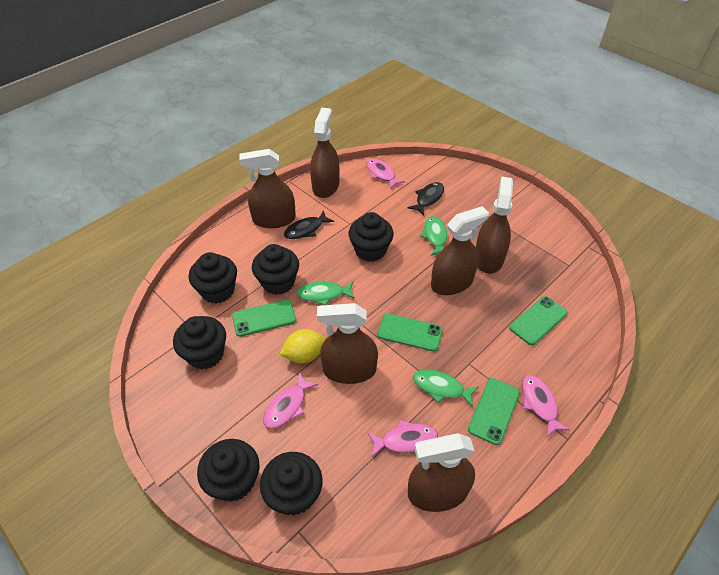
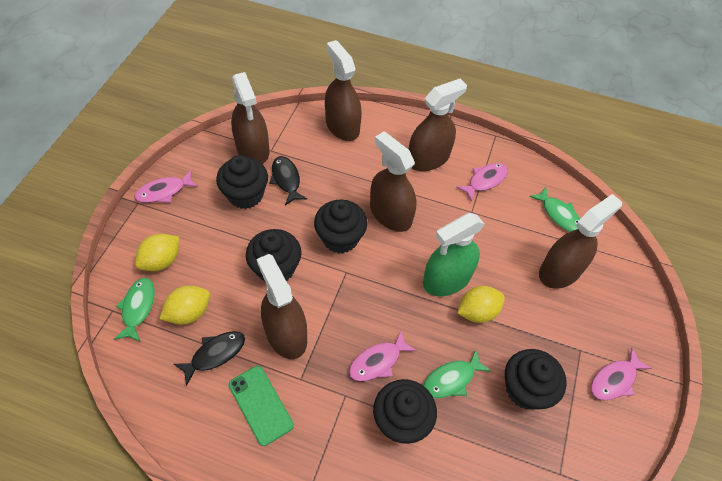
black cupcake: [173,316,226,370] [189,252,237,303] [197,439,259,502] [252,244,299,295] [260,452,323,516] [349,212,394,262] = 6 -> [216,155,268,209] [246,229,302,282] [314,200,368,254] [373,379,437,444] [505,349,567,410] = 5
green phone: [232,300,296,337] [377,314,443,351] [468,378,520,445] [509,296,568,345] = 4 -> [229,366,294,446] = 1
green spray bottle: none = 0 -> [423,213,485,296] = 1
yellow lemon: [279,329,326,363] = 1 -> [135,234,180,271] [160,286,210,325] [457,286,505,323] = 3

